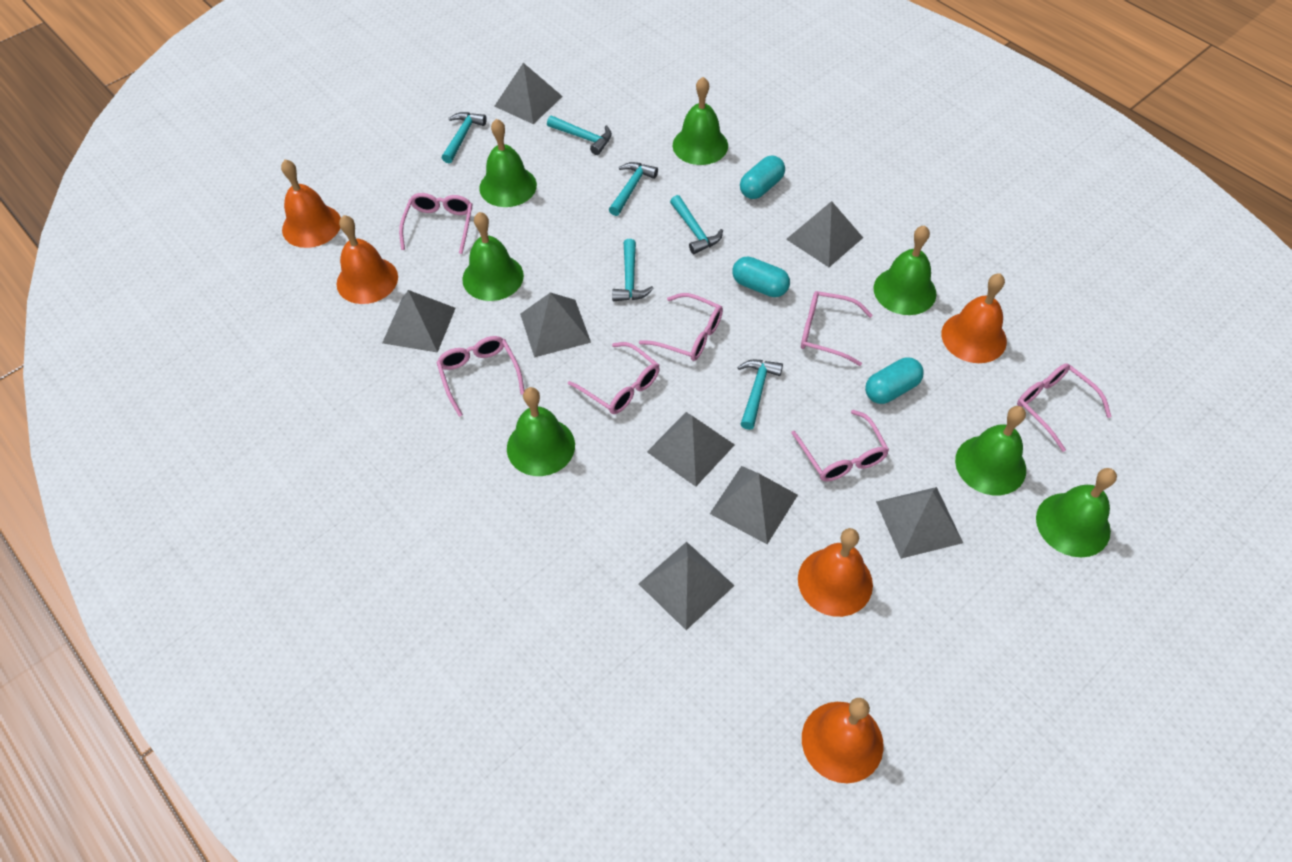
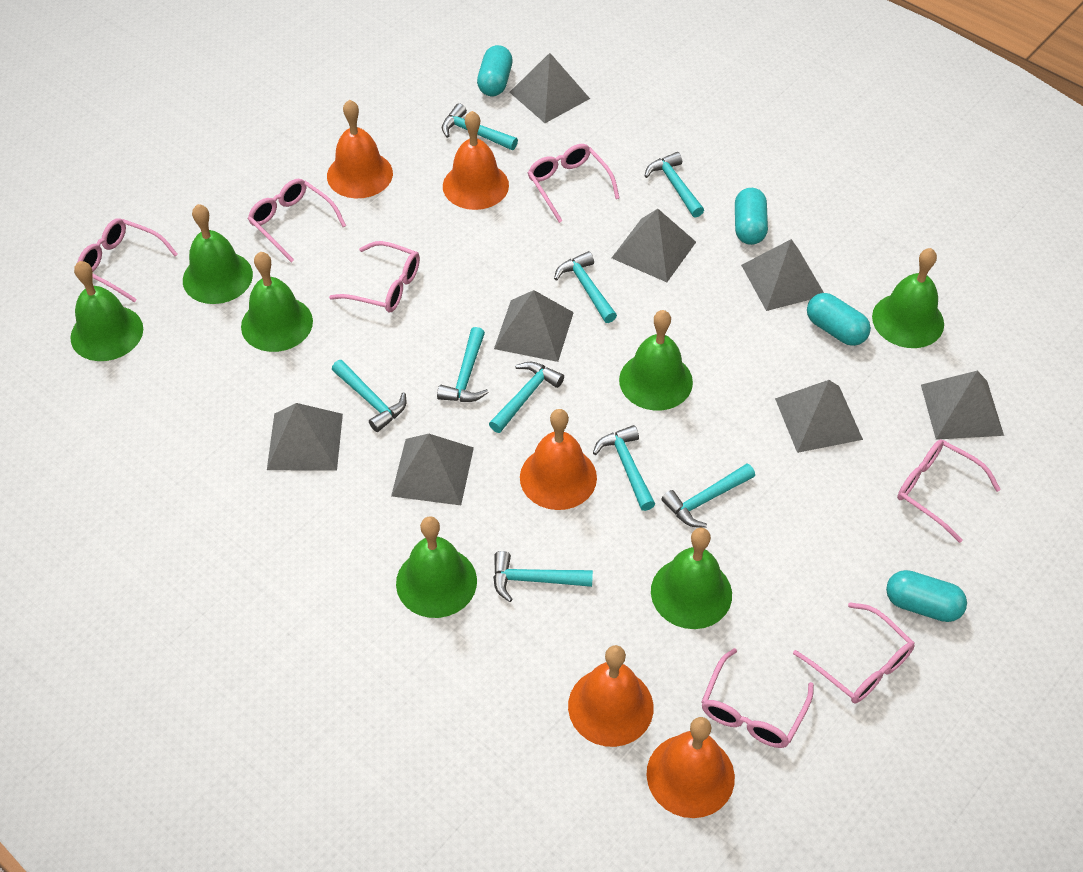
turquoise capsule: [733,256,790,297] [740,156,785,199] [865,358,924,404] = 3 -> [477,45,513,96] [735,188,768,245] [807,293,871,346] [886,570,967,622] = 4
turquoise hammer: [442,112,487,163] [547,116,612,155] [609,162,658,216] [612,239,654,302] [670,195,723,254] [737,360,783,430] = 6 -> [332,360,406,432] [437,327,489,402] [442,103,518,150] [489,362,564,433] [493,551,593,602] [554,251,617,323] [593,425,655,511] [645,152,704,218] [661,464,755,528] = 9

